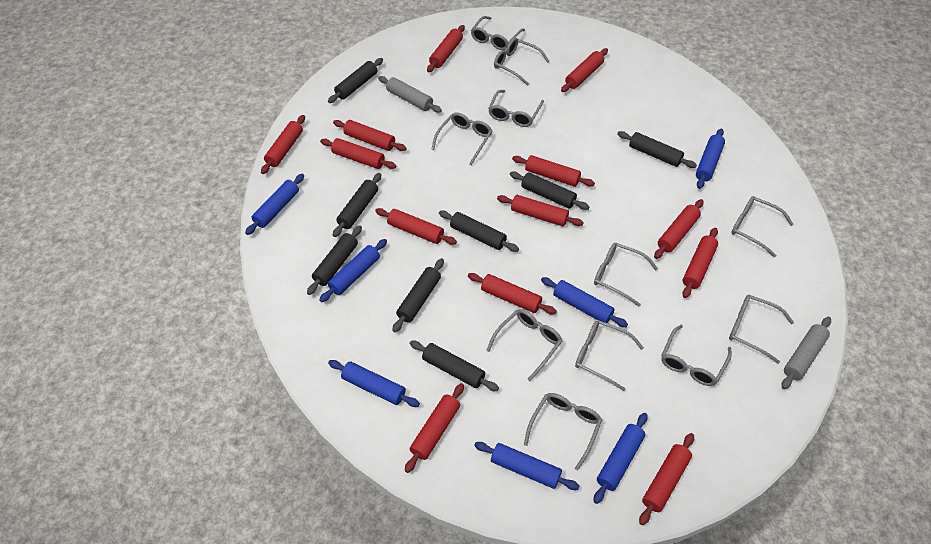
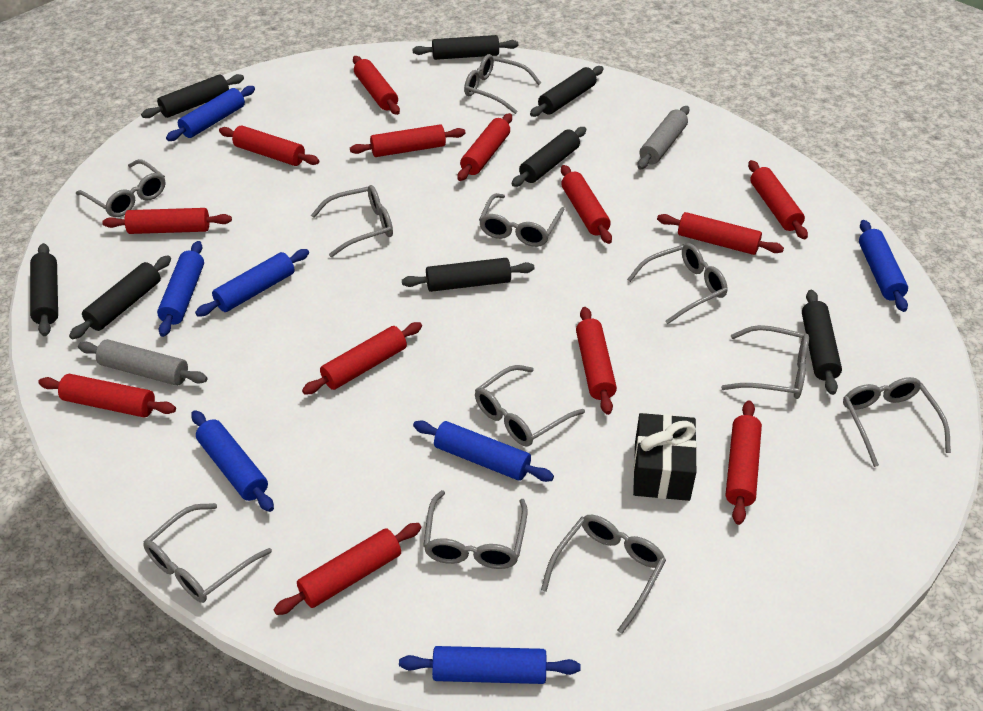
black gift: none = 0 -> [633,413,697,501] = 1

